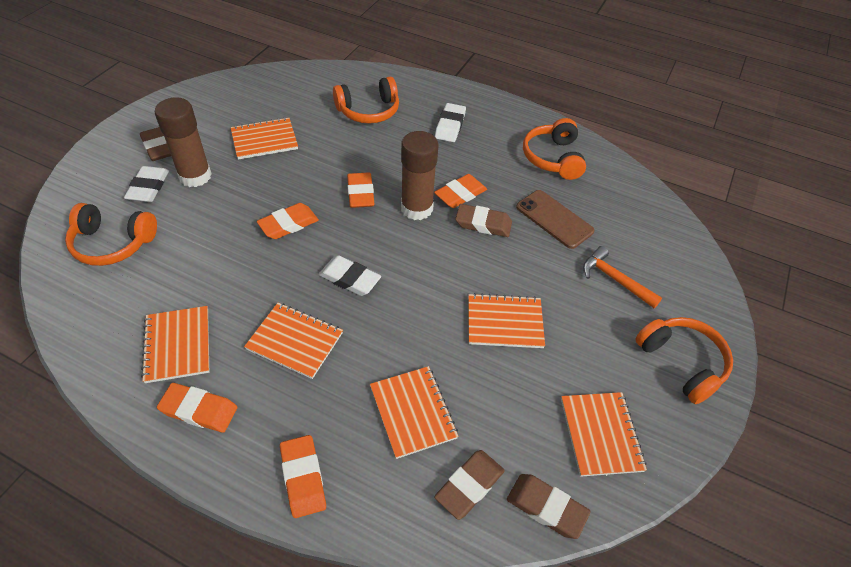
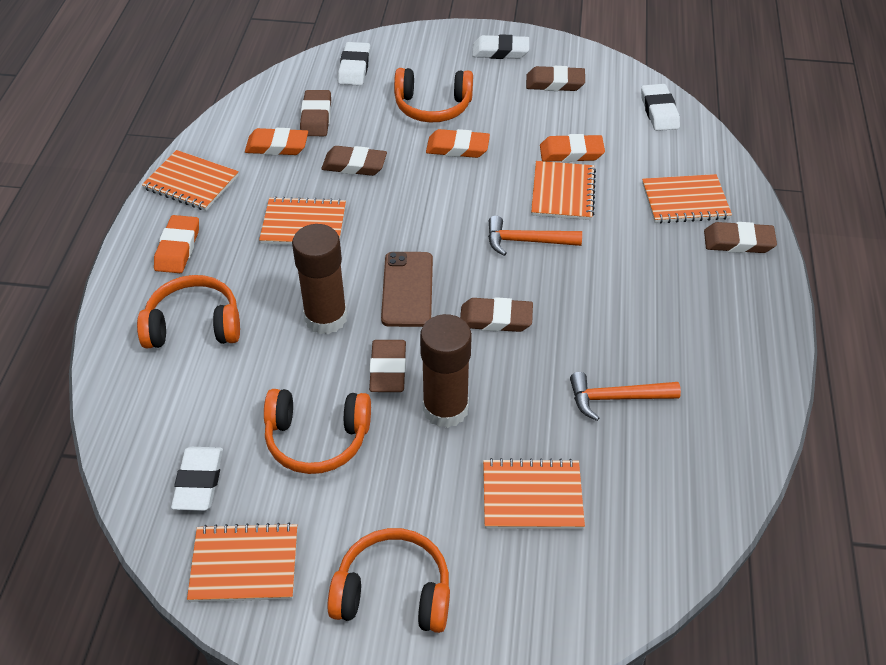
brown eraser: [140,127,171,161] [434,450,505,520] [455,204,512,237] [507,474,591,539] = 4 -> [300,90,331,136] [321,146,387,176] [369,340,406,392] [460,297,533,332] [526,66,585,91] [704,222,777,253] = 6
orange eraser: [157,383,237,433] [257,203,319,239] [280,435,326,518] [347,172,374,208] [434,174,487,208] = 5 -> [154,215,199,273] [245,128,308,155] [426,129,490,158] [540,134,605,162] = 4
orange hammer: [583,246,662,308] = 1 -> [488,216,582,256] [570,372,681,421] = 2
white eraser: [124,166,169,202] [319,255,381,296] [435,103,466,142] = 3 -> [171,447,223,511] [338,42,370,86] [472,34,529,59] [641,84,680,131] = 4

